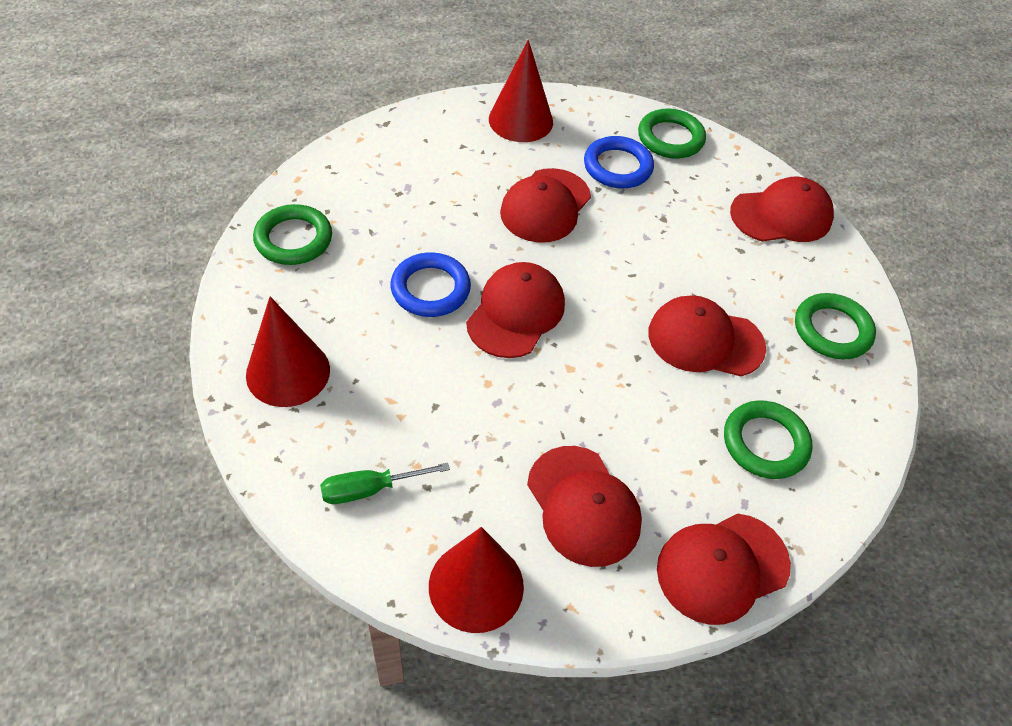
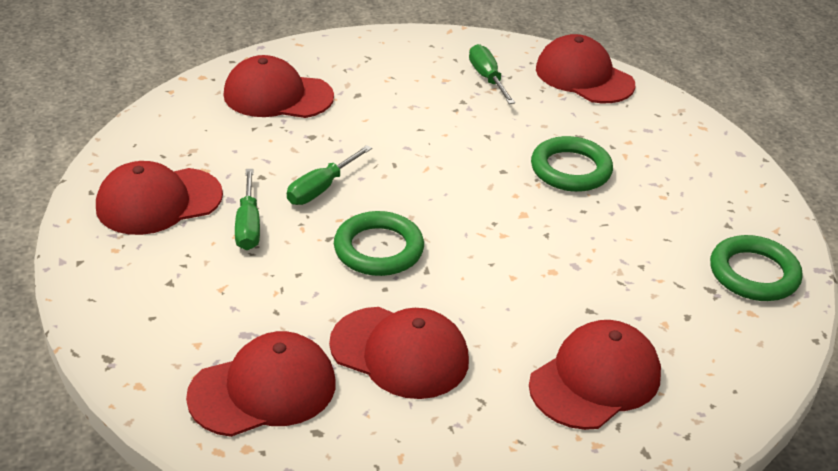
blue ring: [390,252,471,317] [584,136,654,188] = 2 -> none = 0
green ring: [253,204,332,265] [638,109,706,159] [724,400,812,479] [795,293,876,360] = 4 -> [334,211,424,276] [531,136,613,192] [710,235,802,301] = 3
green screwdriver: [320,463,450,504] = 1 -> [235,169,260,250] [287,145,372,205] [469,44,515,104] = 3
red cone: [246,297,330,407] [429,527,524,633] [489,40,553,142] = 3 -> none = 0

